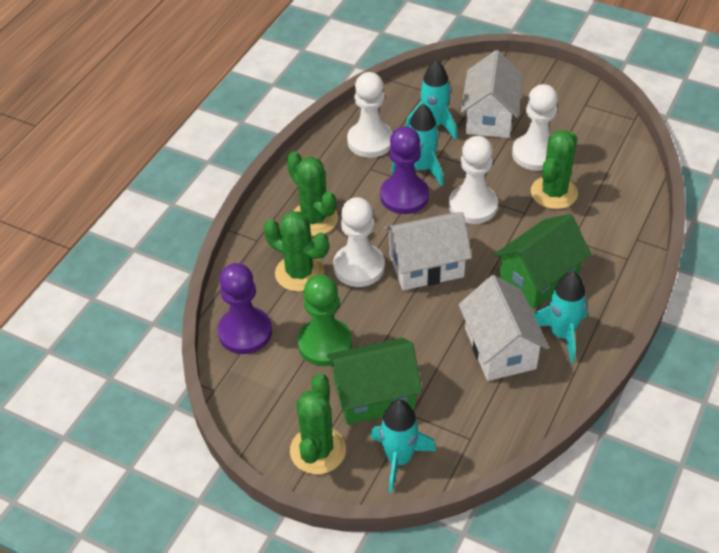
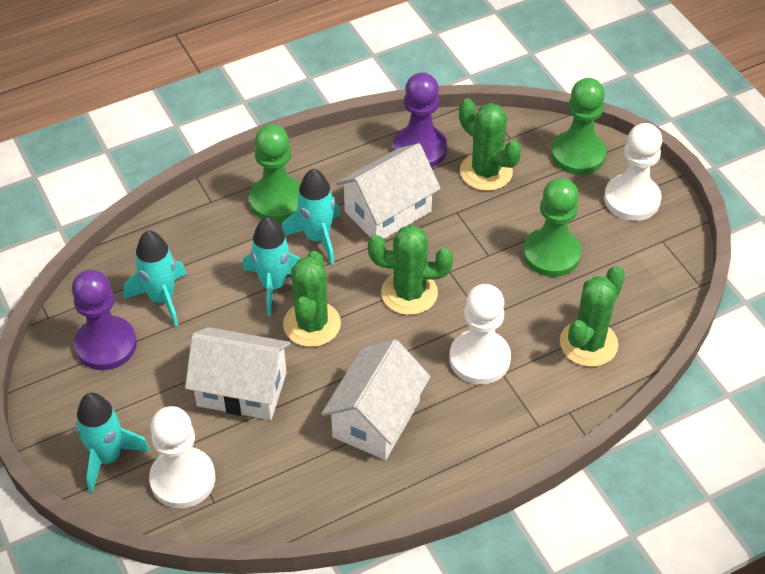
green house: [327,338,422,425] [493,214,591,309] = 2 -> none = 0
green pawn: [298,275,352,366] = 1 -> [249,124,300,222] [523,178,582,277] [551,78,606,175] = 3
white pawn: [333,197,385,287] [347,72,393,158] [449,136,498,224] [512,84,558,171] = 4 -> [149,406,215,508] [449,284,511,384] [604,123,662,221] = 3

